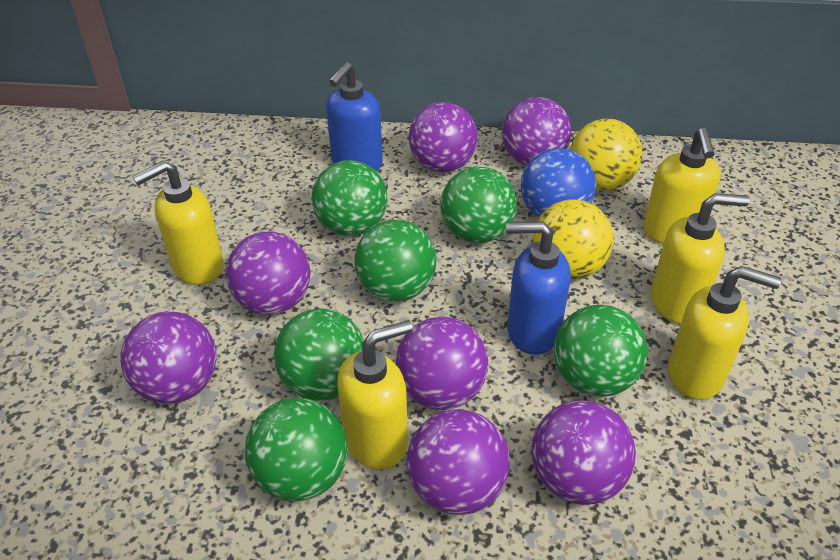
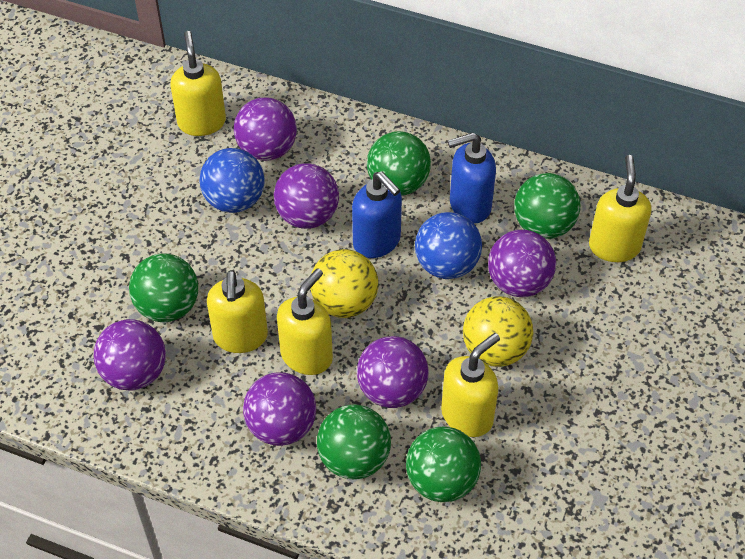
blue ball: [521,148,596,217] = 1 -> [199,148,265,213] [415,212,482,279] = 2
green ball: [245,398,348,502] [274,309,364,401] [312,160,387,236] [354,220,436,302] [440,167,517,243] [554,305,648,397] = 6 -> [129,253,198,322] [317,404,391,479] [367,131,431,196] [406,426,481,502] [514,173,580,239] = 5
purple ball: [120,311,217,404] [226,232,311,315] [396,317,488,410] [407,409,510,515] [408,102,478,172] [502,97,572,165] [531,400,636,505] = 7 -> [93,319,166,391] [234,98,297,161] [243,372,316,446] [274,163,339,229] [357,336,429,408] [488,230,556,297] = 6

